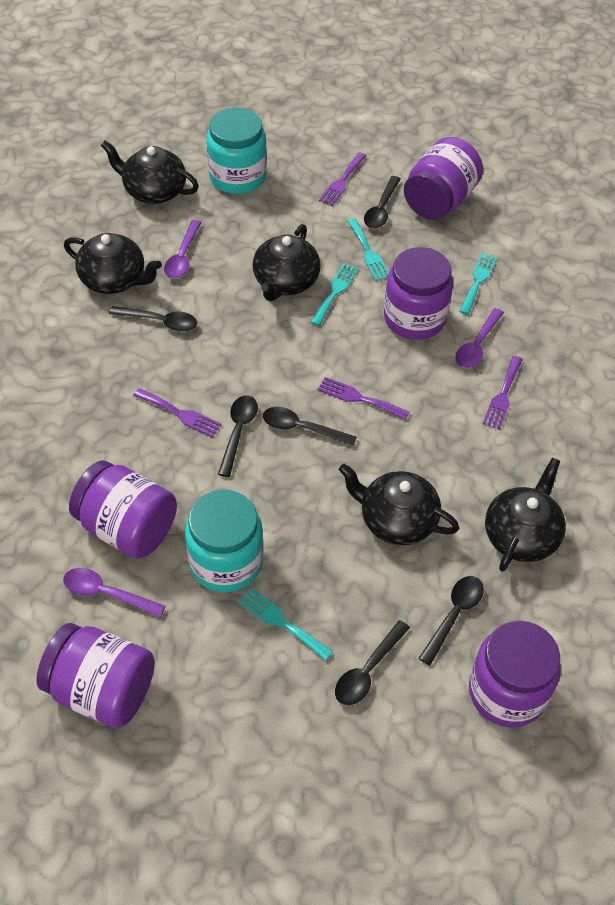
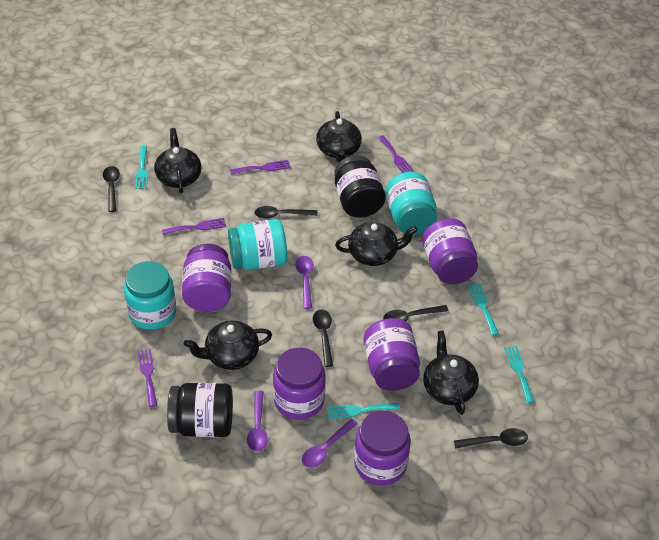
black jar: none = 0 -> [167,383,233,437] [335,155,386,218] = 2
black spoon: [109,306,197,332] [218,395,258,477] [263,407,357,446] [335,620,410,705] [364,176,401,229] [418,576,484,665] = 6 -> [103,166,120,212] [255,206,317,219] [313,310,333,367] [383,305,449,321] [454,428,528,449] = 5
turquoise jar: [185,490,264,592] [207,107,267,194] = 2 -> [124,261,176,330] [228,219,287,270] [385,172,437,235] = 3

